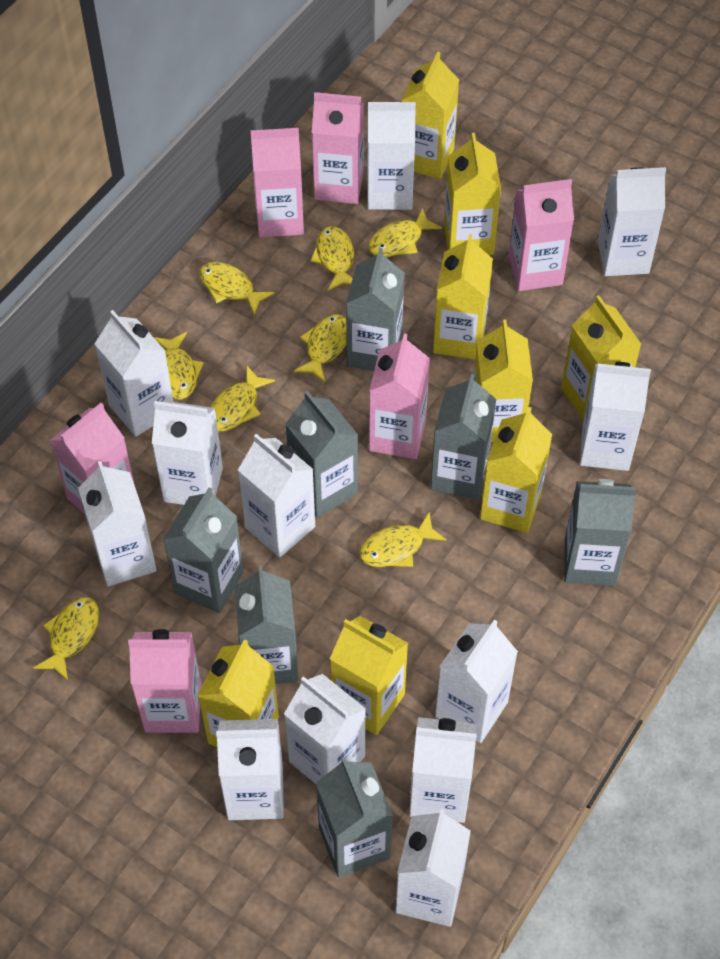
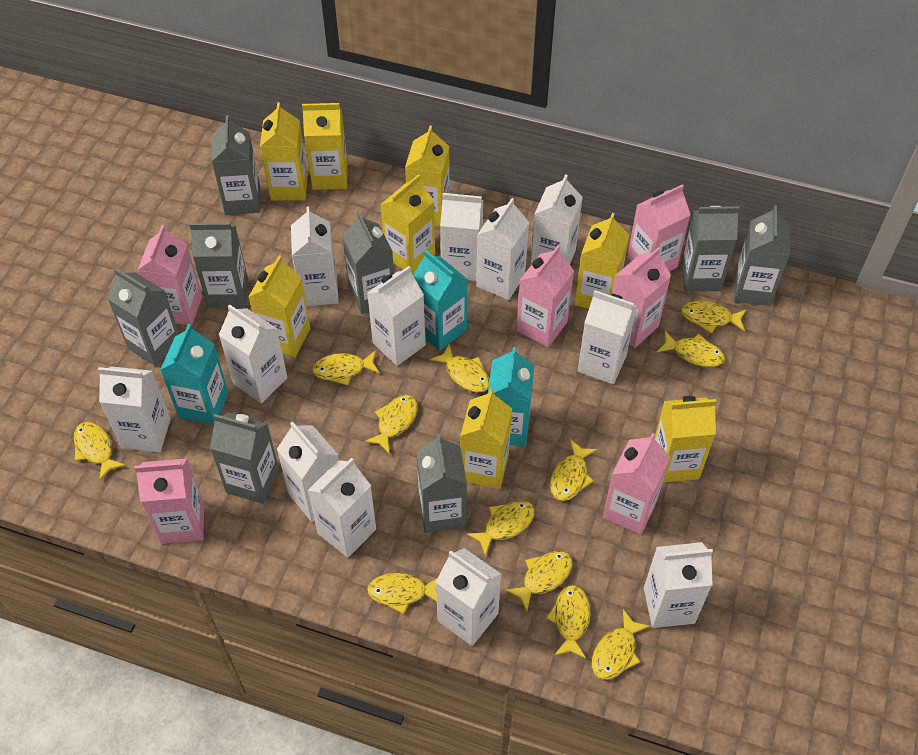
grey carton: [163,487,244,613] [234,566,299,684] [285,391,358,517] [316,757,393,878] [346,248,405,371] [430,374,496,500] [564,479,636,586] = 7 -> [107,268,179,366] [190,223,248,308] [210,413,279,504] [212,116,260,215] [342,212,394,314] [416,433,467,533] [680,206,740,292] [734,205,790,306] = 8
turquoise carton: none = 0 -> [160,324,229,425] [413,250,468,351] [488,347,534,447] = 3
yellow fish: [33,597,99,681] [154,332,204,400] [199,262,274,315] [211,366,275,432] [294,314,347,382] [310,226,354,290] [359,512,446,567] [368,208,442,257] = 8 -> [74,422,126,480] [312,350,380,386] [365,395,418,454] [367,573,437,614] [430,343,490,392] [467,500,535,556] [505,551,573,612] [546,585,591,659] [550,439,598,501] [592,609,651,680] [657,331,725,367] [681,301,747,334] = 12

